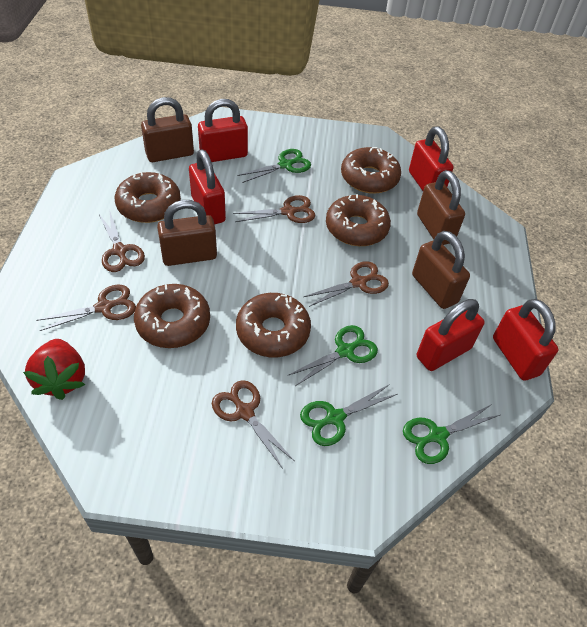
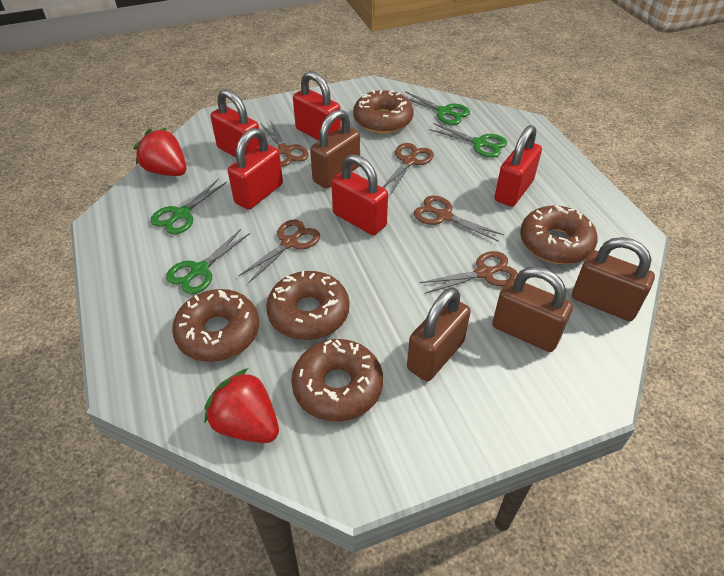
red strawberry: [23,339,85,400] = 1 -> [134,128,186,176] [204,368,279,443] = 2

